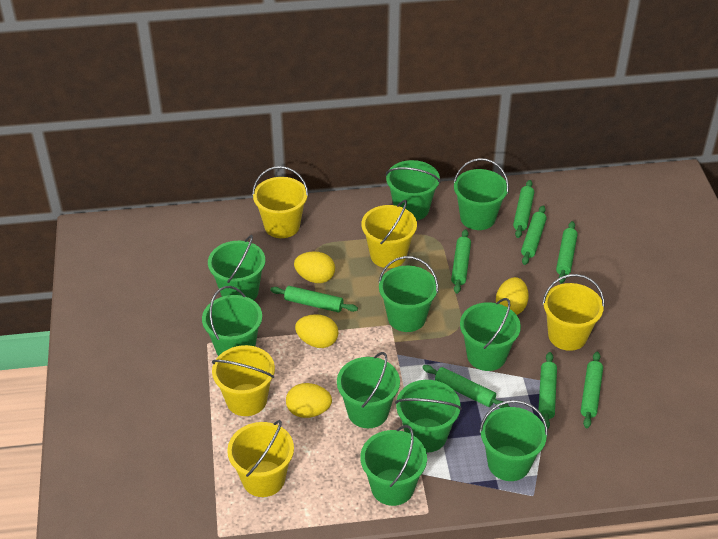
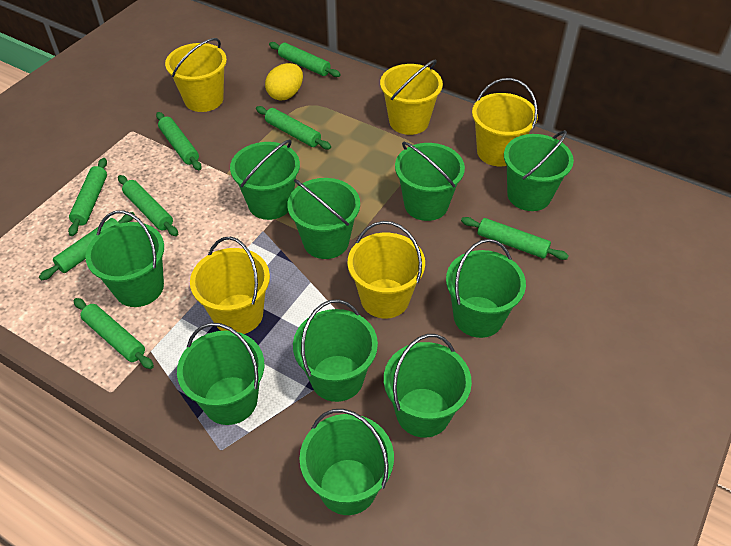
yellow egg: [286,383,332,418] [294,252,335,283] [295,314,338,348] [496,277,529,315] = 4 -> [265,63,303,100] = 1

